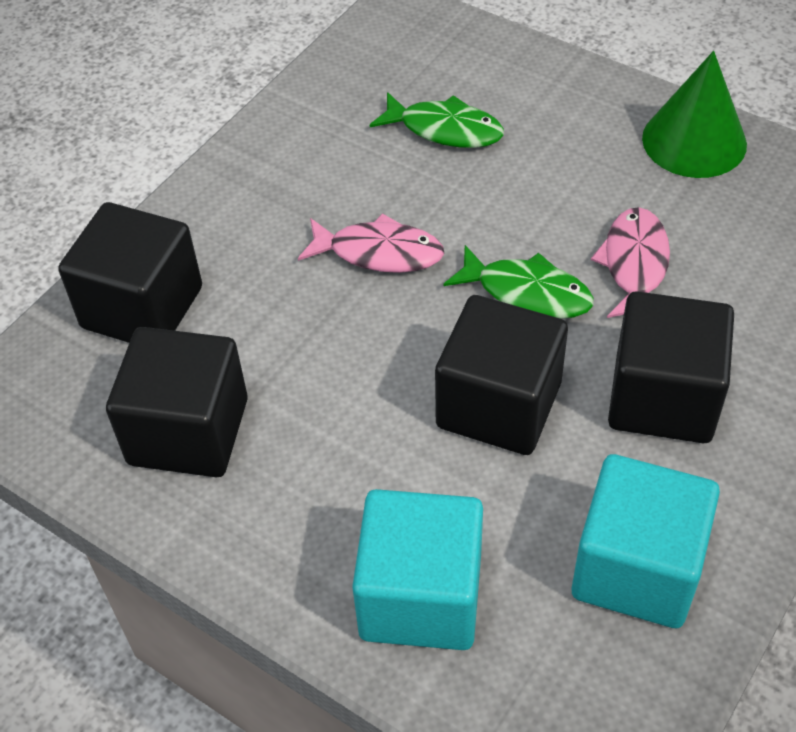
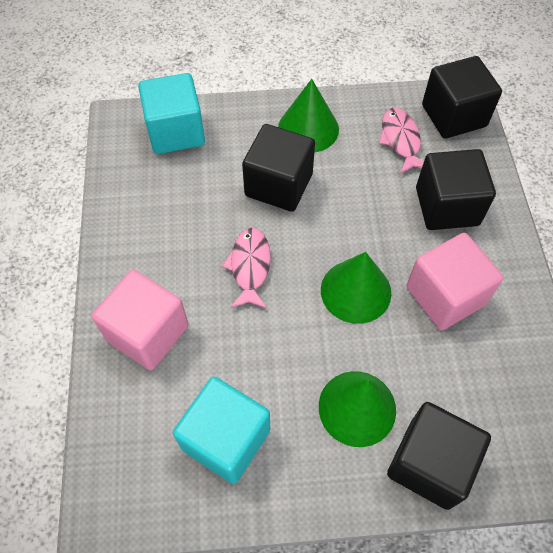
green cone: [642,51,747,178] = 1 -> [278,79,339,152] [319,371,396,447] [321,252,391,324] = 3
green fish: [370,92,504,148] [443,245,594,319] = 2 -> none = 0
pink cube: none = 0 -> [92,269,189,370] [406,233,504,330] = 2

